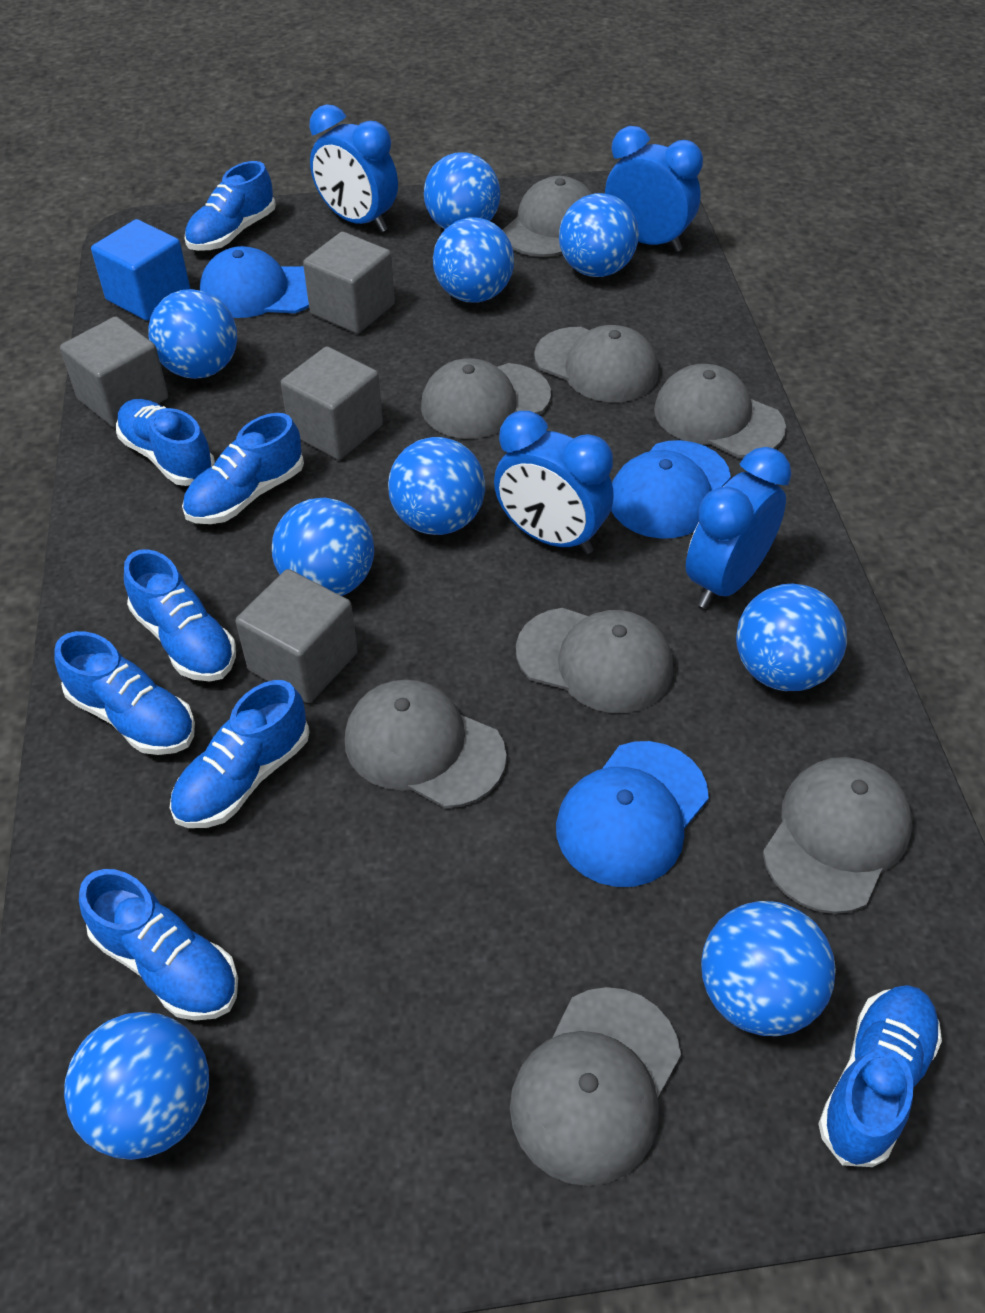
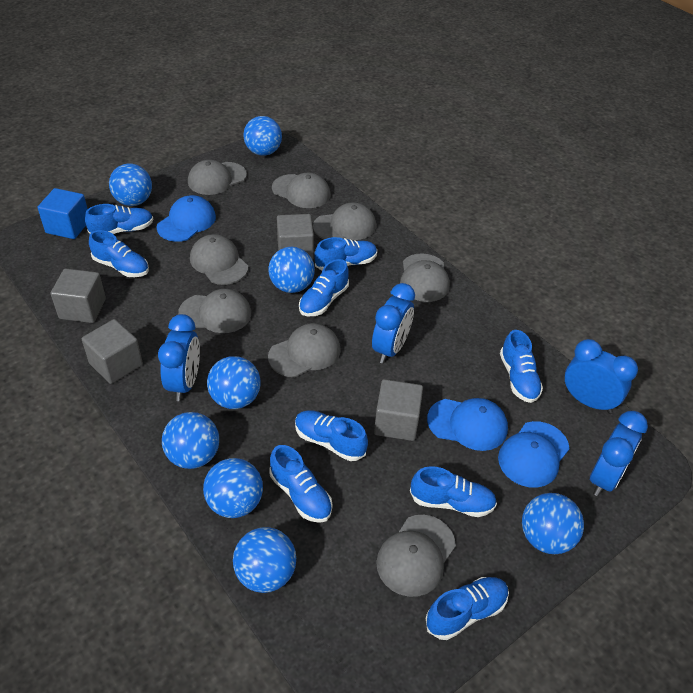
blue ball: [64,1012,209,1160] [148,289,237,379] [272,497,374,596] [388,437,485,535] [424,152,500,229] [433,217,514,303] [559,193,639,277] [701,901,836,1036] [736,583,847,691] = 9 -> [109,164,152,206] [162,412,219,469] [203,458,263,518] [207,356,261,409] [233,527,296,593] [243,116,282,156] [268,247,315,293] [522,493,584,554] = 8
blue shoe: [54,631,195,755] [79,869,238,1021] [116,399,215,486] [124,549,236,681] [170,680,310,828] [182,413,304,524] [185,161,276,251] [818,985,942,1167] = 8 -> [85,204,153,234] [89,230,149,277] [269,445,333,523] [295,410,368,461] [299,259,349,316] [314,237,377,270] [410,466,497,517] [426,577,509,640] [500,330,543,403] = 9

